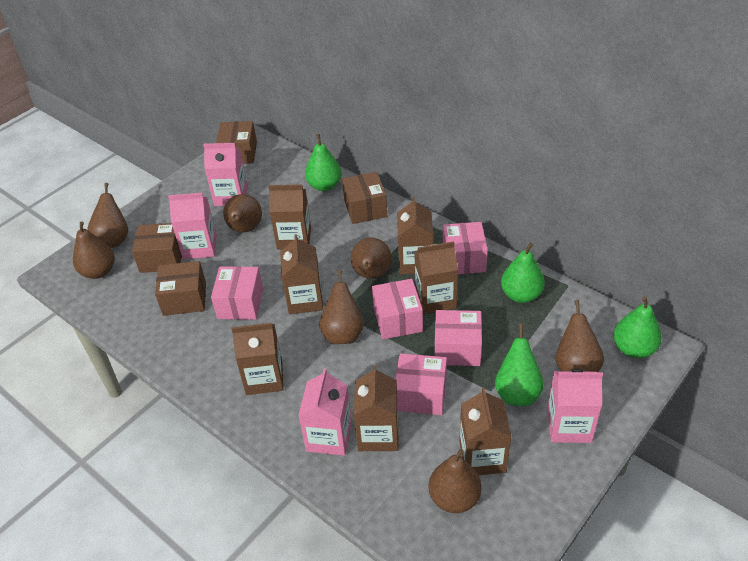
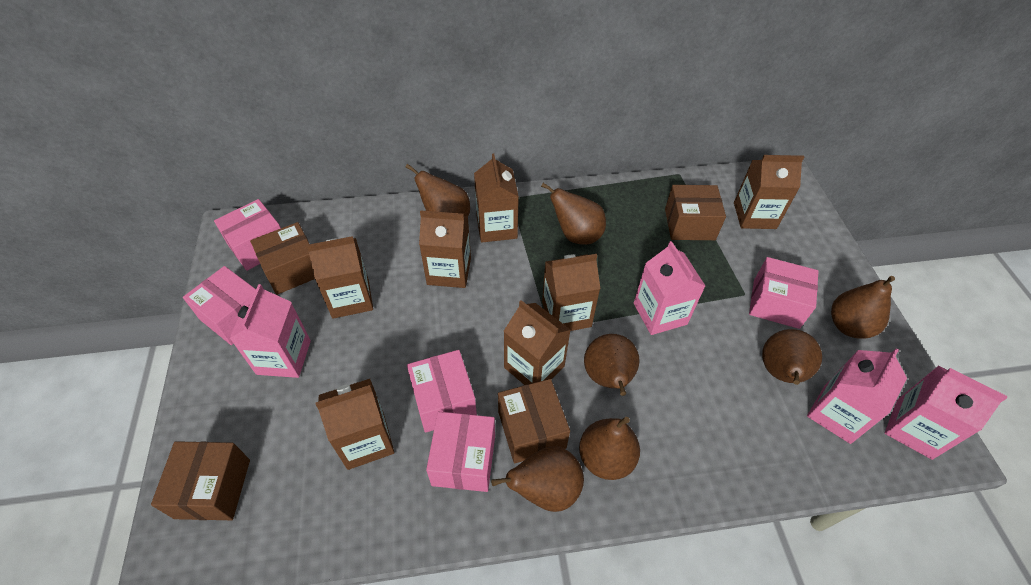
green pear: [305,134,342,191] [495,324,544,406] [501,242,545,303] [613,296,662,358] = 4 -> none = 0

